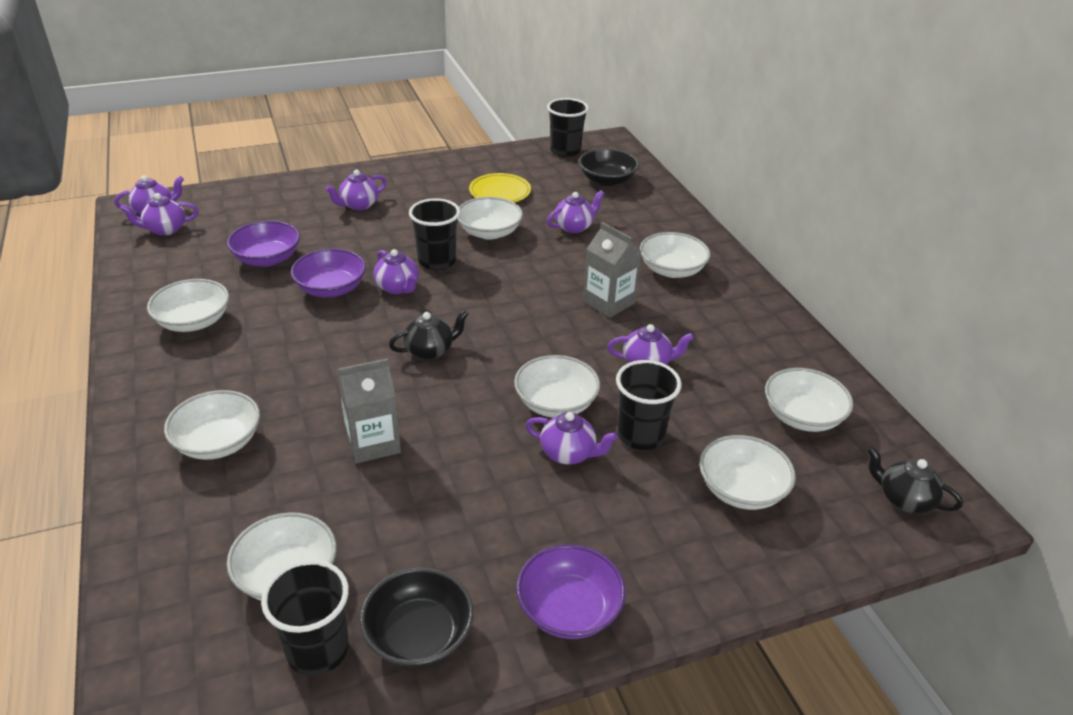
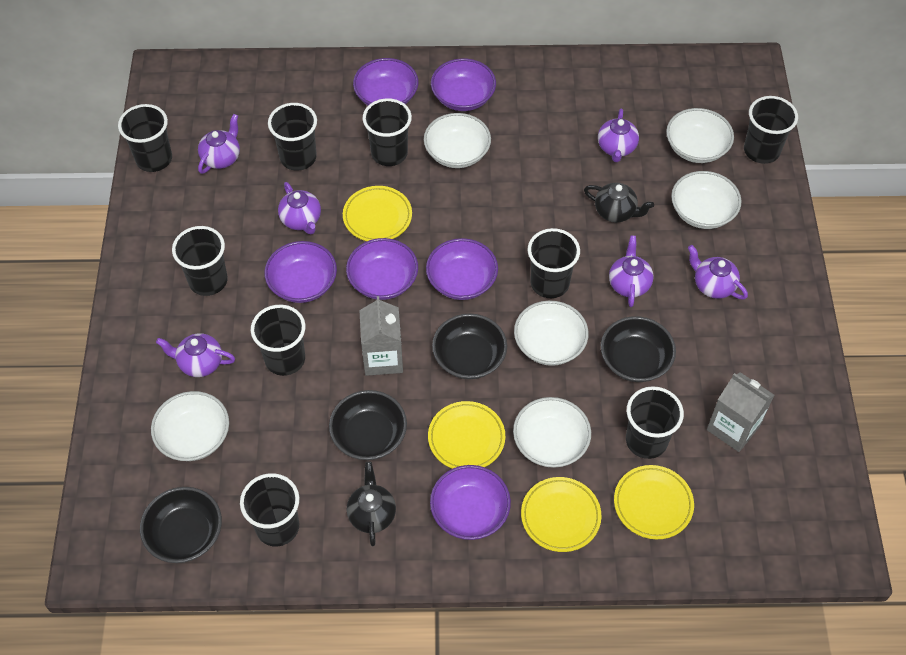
black bowl: [360,567,474,667] [579,148,639,186] = 2 -> [140,487,222,563] [329,390,407,460] [432,314,507,379] [601,316,676,382] = 4
black cup: [261,560,349,676] [409,198,460,270] [547,98,589,157] [616,360,682,450] = 4 -> [118,104,172,172] [172,226,228,296] [240,473,300,546] [251,305,305,376] [268,103,317,171] [362,98,412,166] [528,228,580,298] [626,386,684,459] [744,96,798,164] = 9
purple bowl: [227,221,300,267] [291,249,366,297] [516,544,626,639] = 3 -> [264,241,337,303] [346,238,418,300] [353,58,418,106] [426,238,498,300] [430,465,511,540] [431,58,496,111] = 6
purple teapot: [114,175,184,214] [120,193,199,236] [325,170,387,210] [373,249,419,294] [526,412,618,465] [547,190,604,233] [607,324,694,365] = 7 -> [156,333,235,377] [198,114,240,174] [278,182,321,234] [598,109,639,162] [609,235,654,307] [688,245,748,299] = 6
white bowl: [147,279,229,332] [164,390,260,460] [227,512,336,600] [458,197,523,240] [514,355,600,418] [640,232,710,278] [699,435,796,510] [765,368,853,432] = 8 -> [151,391,229,461] [424,113,491,168] [513,397,591,468] [514,300,589,366] [666,108,734,163] [671,171,742,229] = 6
yellow plate: [469,173,531,202] = 1 -> [343,186,412,241] [428,401,505,469] [521,477,601,552] [614,465,694,539] = 4

